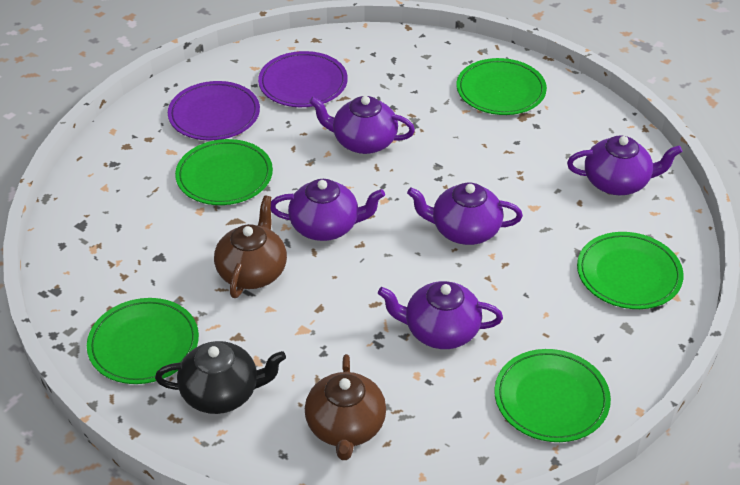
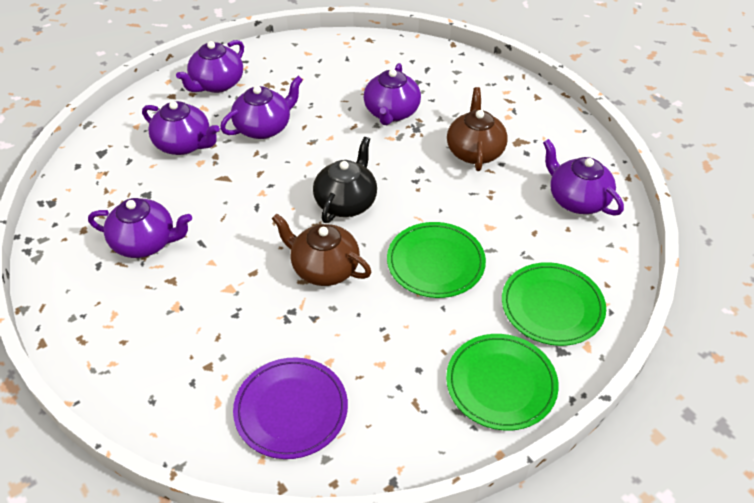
green plate: [87,298,199,384] [175,139,273,205] [457,58,547,115] [495,349,611,442] [577,232,684,309] = 5 -> [387,222,486,298] [446,334,559,431] [502,262,606,346] = 3
purple plate: [168,81,260,141] [258,51,348,107] = 2 -> [233,357,348,459] = 1
purple teapot: [271,179,385,241] [309,96,415,154] [378,281,503,349] [407,183,523,245] [567,135,682,195] = 5 -> [88,198,192,258] [142,101,220,155] [176,40,244,93] [220,76,303,139] [364,63,421,125] [543,139,624,216] = 6

